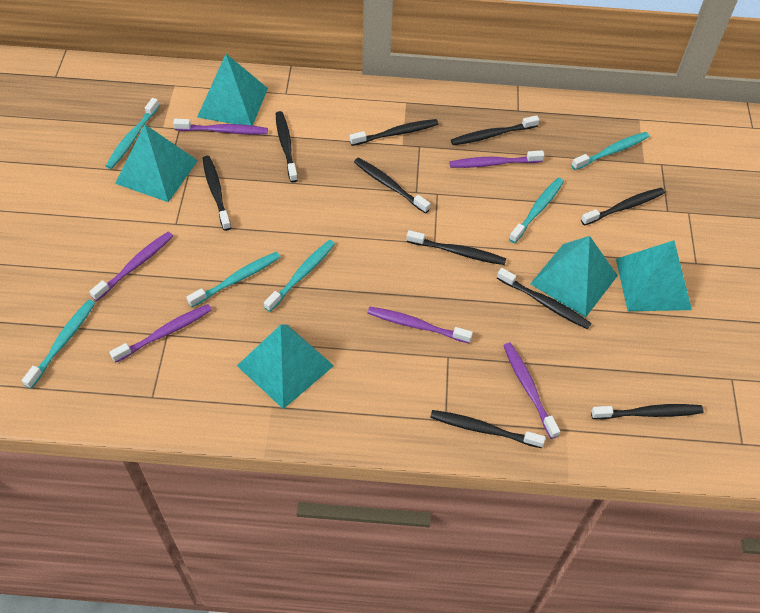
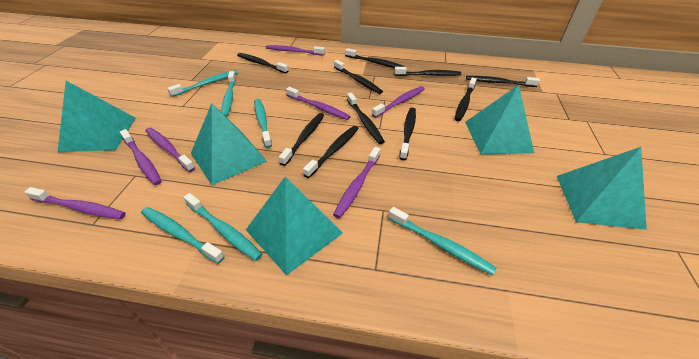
purple toothbrush: [89,232,173,301] [109,304,212,363] [173,119,268,135] [367,307,473,343] [449,150,544,168] [503,343,560,439] = 6 -> [24,187,126,219] [120,129,162,185] [145,127,195,172] [266,45,325,56] [286,87,351,120] [333,147,381,218] [372,86,425,118] = 7

